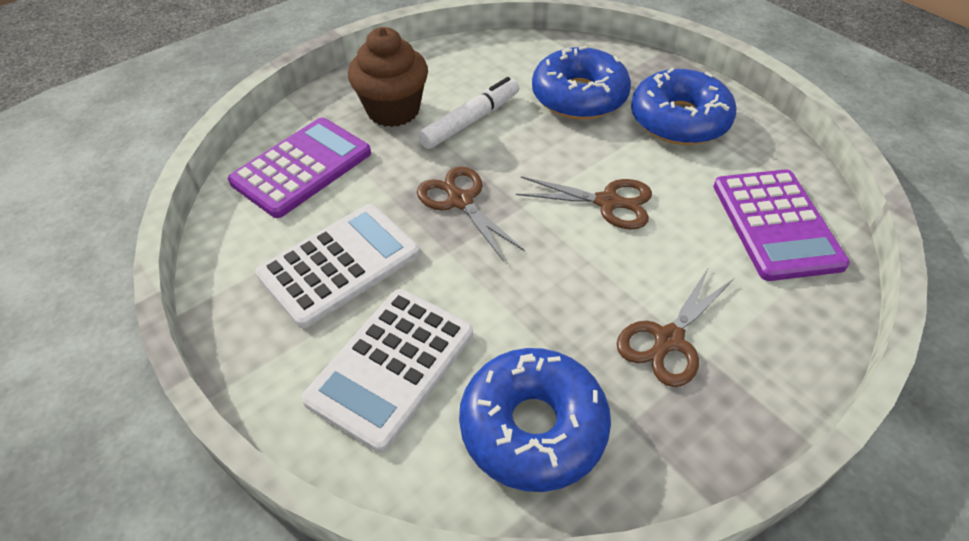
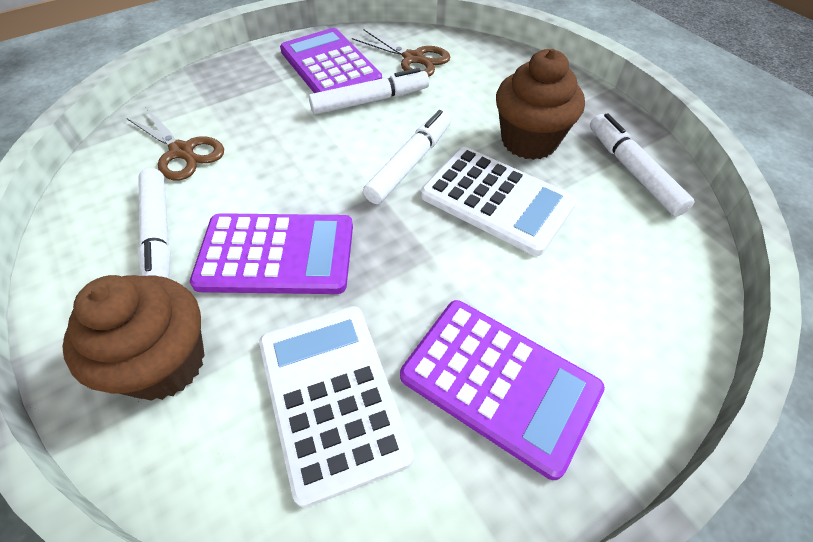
blue donut: [459,348,611,492] [532,46,631,120] [631,68,736,145] = 3 -> none = 0
brown cupcake: [348,27,428,127] = 1 -> [62,275,205,401] [496,49,585,160] = 2
brown scissors: [417,166,525,260] [516,176,652,229] [616,267,734,387] = 3 -> [127,108,224,180] [352,29,450,77] = 2
purple calculator: [228,118,371,218] [713,169,850,281] = 2 -> [190,213,353,294] [280,28,382,93] [400,300,605,480] = 3
white marker: [418,77,519,149] = 1 -> [138,168,171,278] [309,68,429,114] [363,110,451,204] [590,113,695,217] = 4

